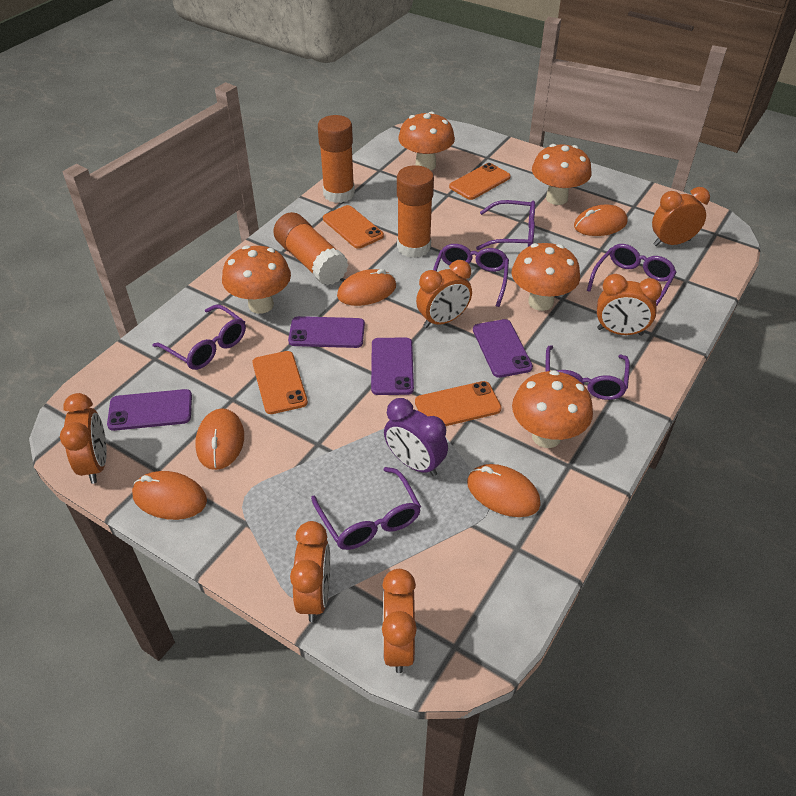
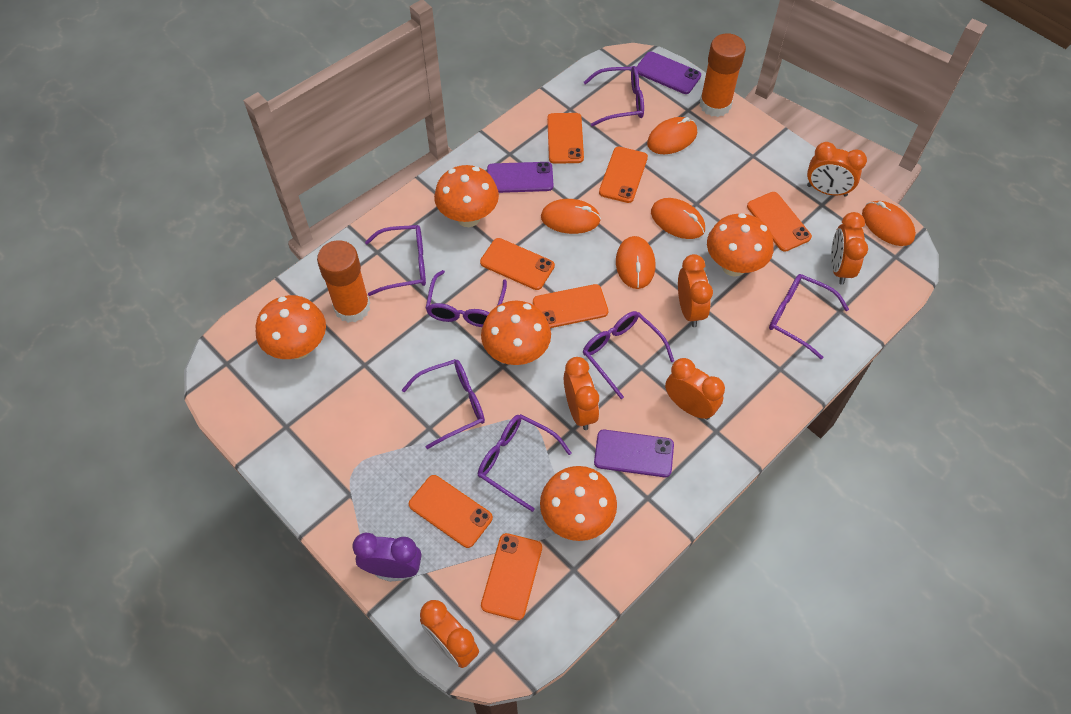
orange glue stick: [273,212,348,285] [318,115,355,203] [397,165,434,258] = 3 -> [317,240,370,323] [700,33,746,117] = 2
orange phone: [252,351,308,414] [323,205,384,249] [415,381,502,426] [449,163,511,200] = 4 -> [409,475,493,548] [480,238,555,290] [481,533,542,620] [533,284,608,328] [547,113,584,164] [599,147,648,203] [747,192,812,252] = 7
purple glasses: [152,304,246,370] [311,467,421,550] [433,244,509,307] [476,200,535,250] [546,345,630,400] [587,244,676,307] = 6 -> [365,225,426,296] [402,359,485,449] [426,270,507,327] [478,414,571,512] [583,311,674,399] [584,66,644,126] [769,274,849,359] = 7
purple phone: [107,389,192,431] [288,316,365,348] [371,338,414,395] [473,319,533,378] = 4 -> [487,162,553,193] [594,430,674,477] [636,51,701,94] = 3

